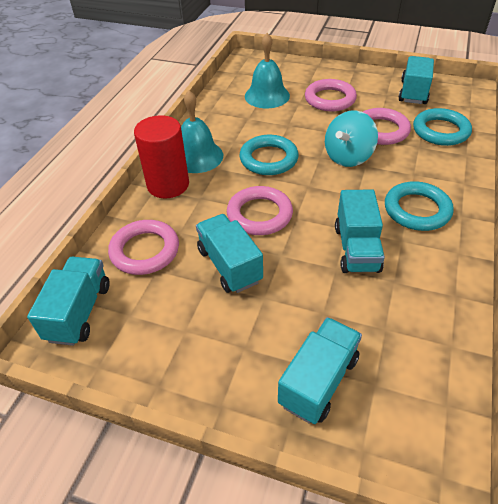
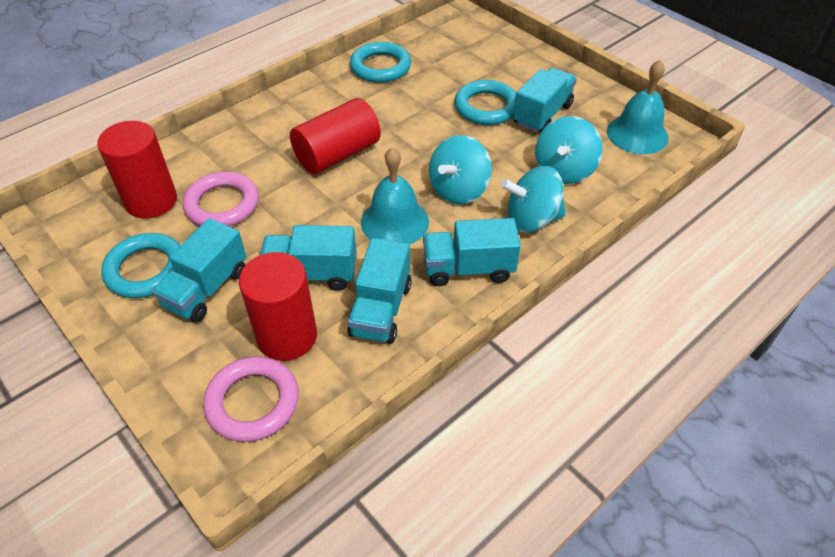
pink ring: [108,220,179,275] [227,186,293,235] [305,79,357,111] [363,108,411,145] = 4 -> [183,172,259,226] [203,356,299,442] = 2
red cylinder: [134,115,189,198] = 1 -> [97,121,177,219] [239,252,317,361] [290,98,381,174] = 3
turquoise spinning top: [325,111,378,167] = 1 -> [429,135,492,205] [501,166,566,233] [535,116,603,184] = 3

